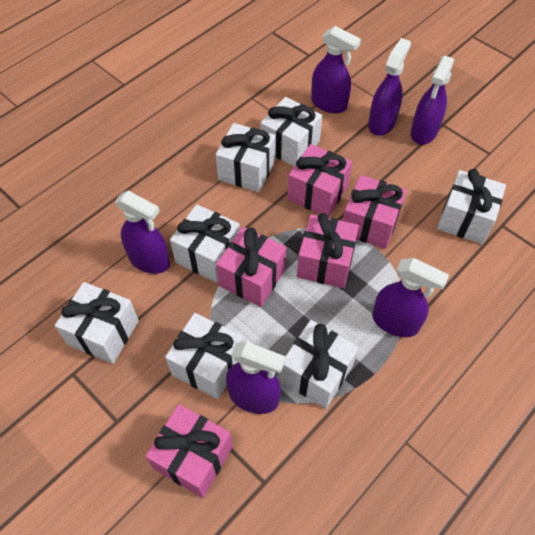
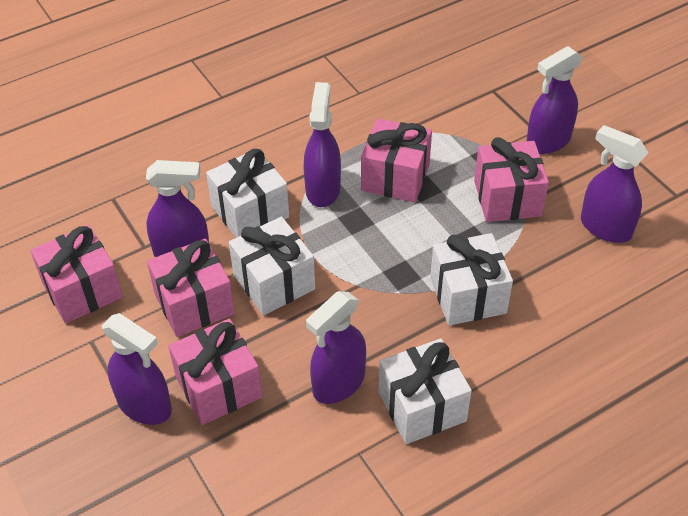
white gift: [55,282,139,364] [165,313,243,399] [170,204,240,283] [216,123,276,192] [260,97,322,166] [280,320,359,409] [437,169,506,244] = 7 -> [206,149,289,238] [229,217,315,315] [379,338,472,444] [430,233,513,325] = 4

